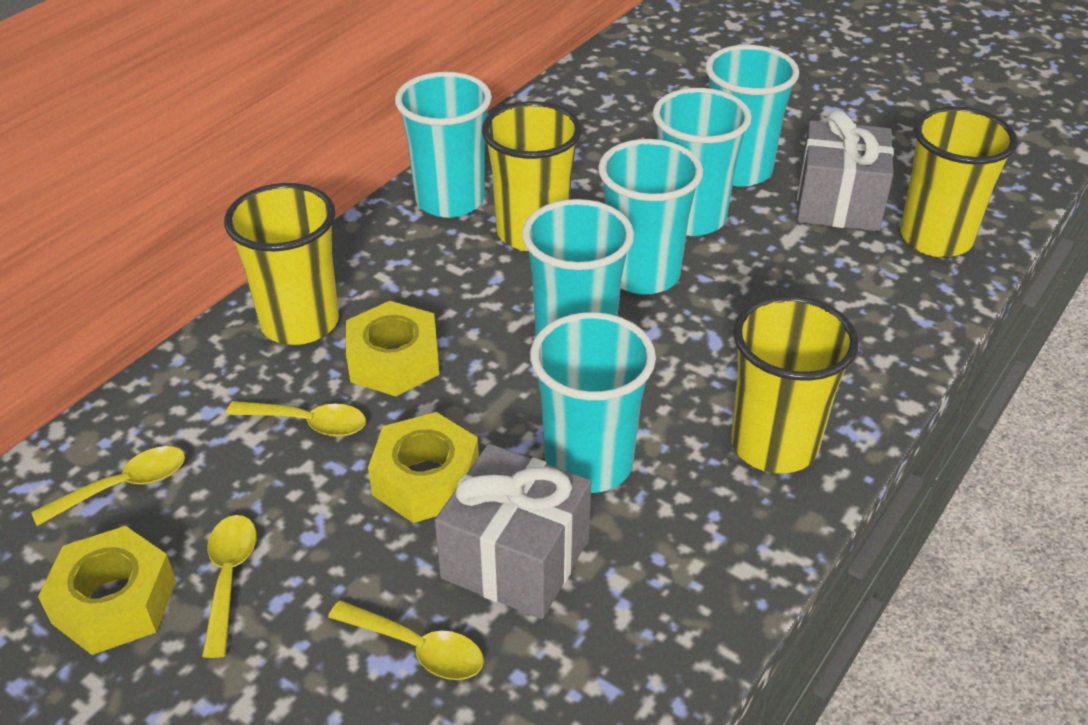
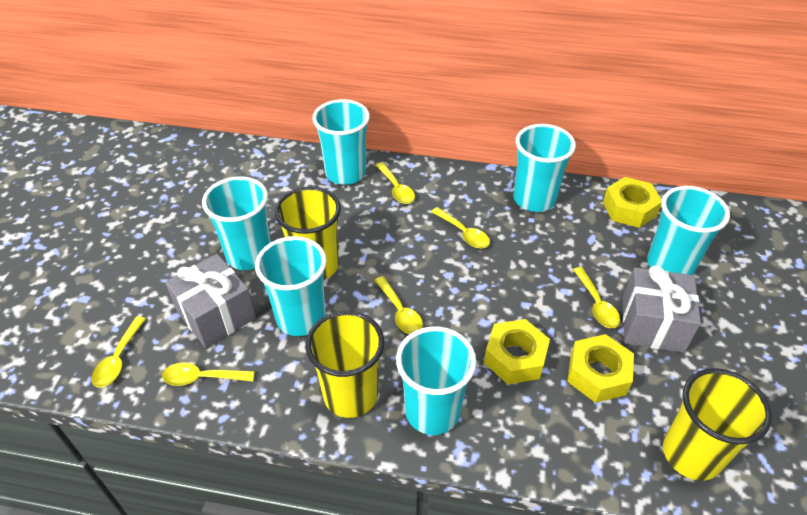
yellow cup: [224,183,339,345] [482,101,582,251] [731,295,859,473] [900,106,1018,257] = 4 -> [275,187,341,280] [305,311,384,418] [663,368,772,481] = 3
yellow spoon: [31,446,185,526] [202,515,257,658] [226,401,366,437] [328,601,484,680] = 4 -> [91,316,146,387] [162,362,255,386] [374,276,423,334] [375,162,415,204] [431,207,490,248] [573,267,620,328] = 6

